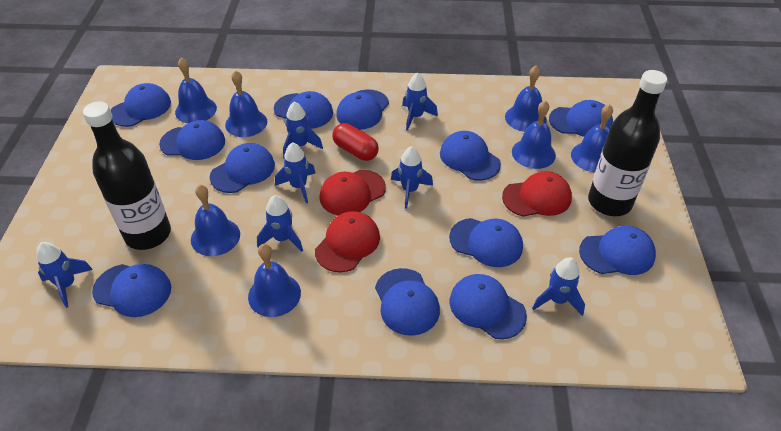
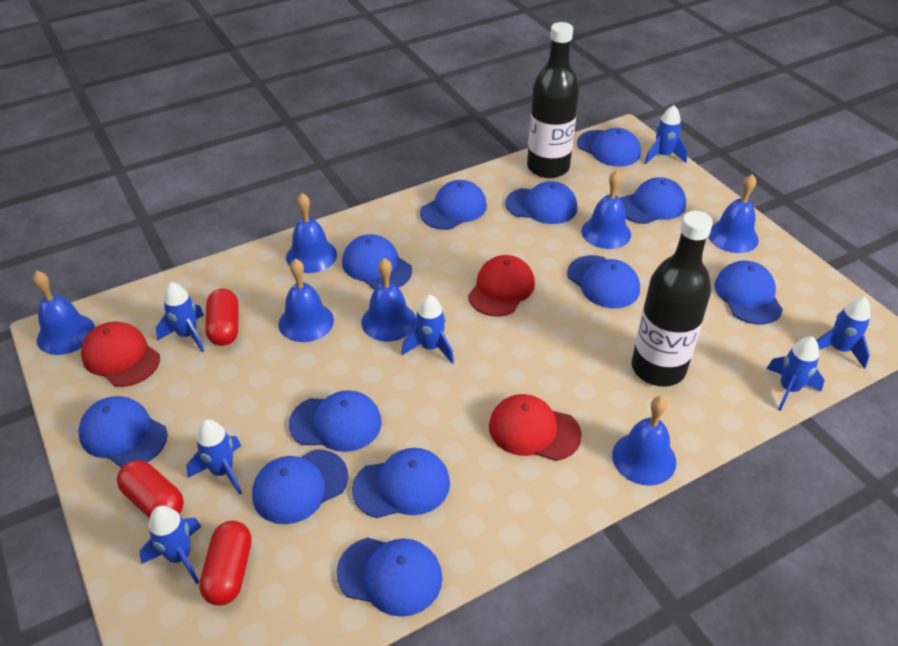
red capsule: [332,123,379,161] = 1 -> [117,460,184,518] [199,521,251,606] [205,289,238,346] = 3

